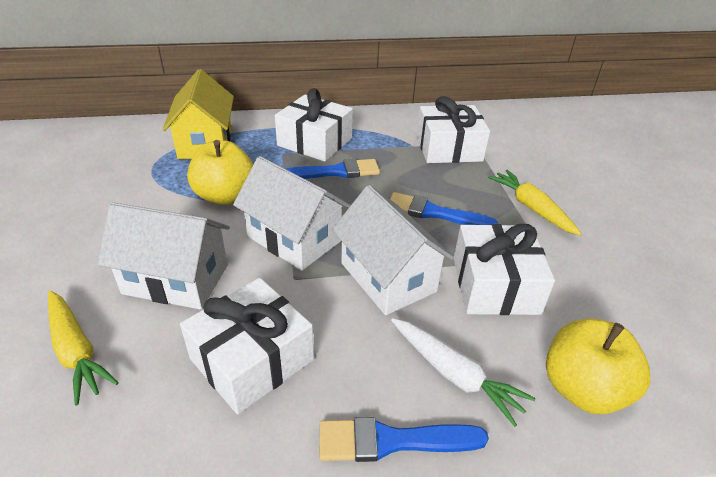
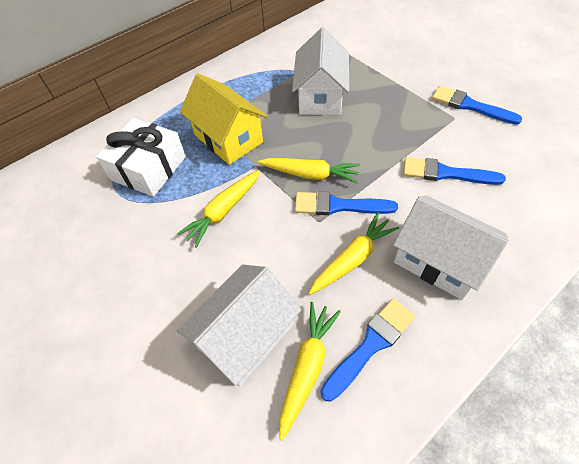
blue brush: [285,159,380,179] [319,417,489,462] [390,192,498,225] = 3 -> [295,191,398,215] [321,299,415,402] [403,157,506,185] [432,86,522,125] = 4
white carrot: [391,318,535,427] = 1 -> none = 0
white gift: [180,278,314,414] [275,88,353,162] [417,96,490,163] [454,224,555,315] = 4 -> [96,118,186,197] = 1
yellow apple: [187,140,253,205] [546,318,650,414] = 2 -> none = 0
yellow carrot: [48,291,119,406] [488,170,581,235] = 2 -> [177,170,260,248] [258,158,360,183] [279,302,341,440] [309,212,399,295] = 4

